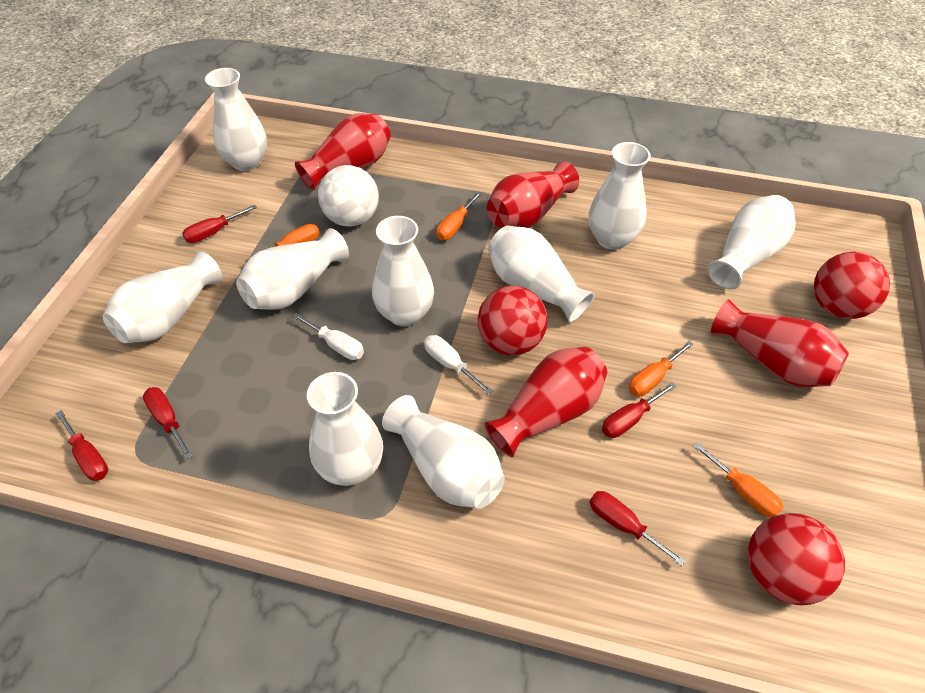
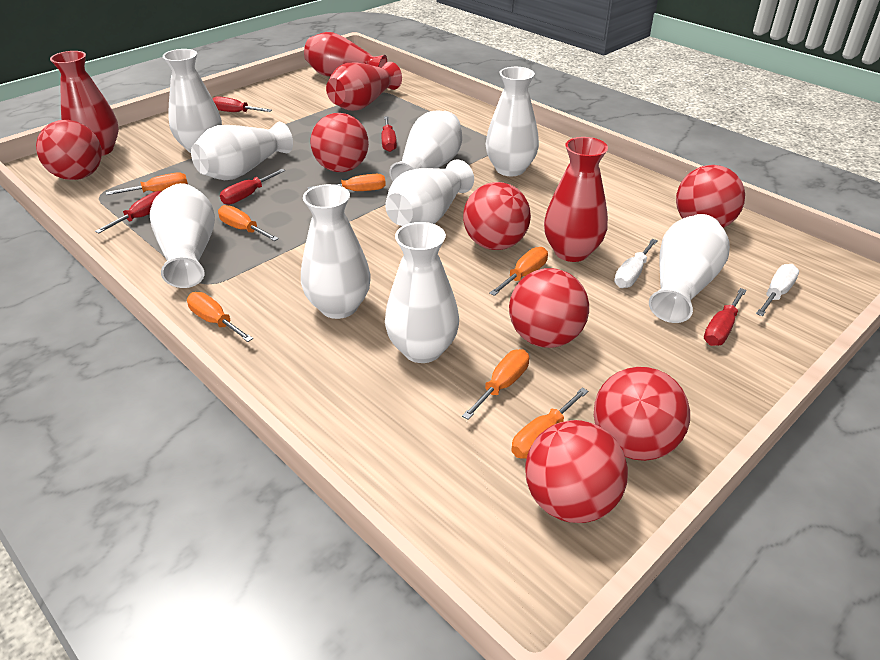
orange screwdriver: [245,224,319,263] [436,191,482,240] [629,341,694,396] [692,442,784,517] = 4 -> [106,172,188,195] [187,292,253,342] [218,205,279,241] [308,174,386,191] [462,349,529,420] [489,247,548,296] [511,387,588,459] = 7
red ball: [478,286,548,356] [748,513,845,605] [814,252,890,319] = 3 -> [36,120,102,180] [310,113,369,172] [463,182,531,250] [509,268,589,348] [525,420,628,523] [594,367,690,461] [676,165,745,228] = 7
white ball: [318,165,379,227] = 1 -> none = 0

